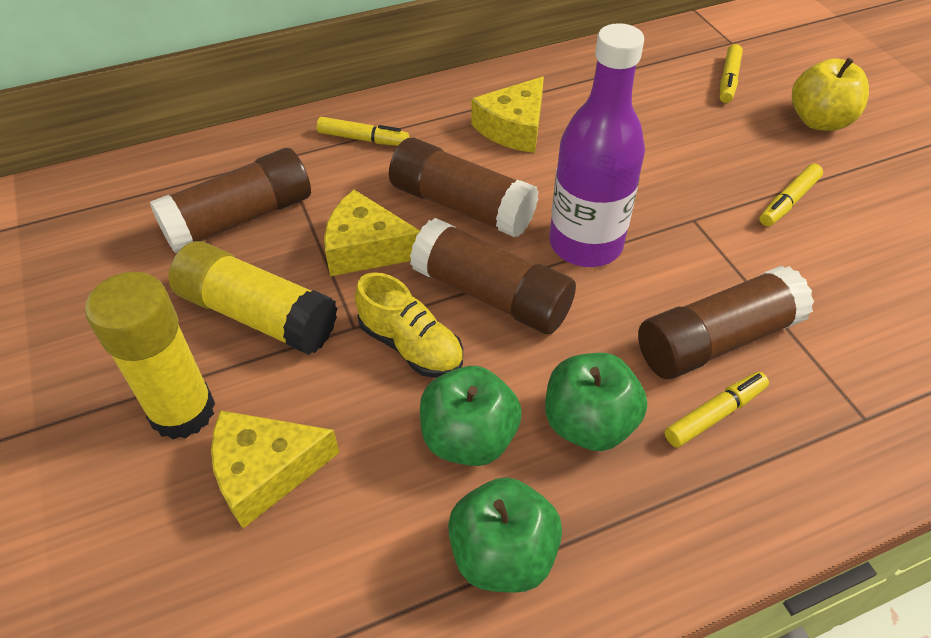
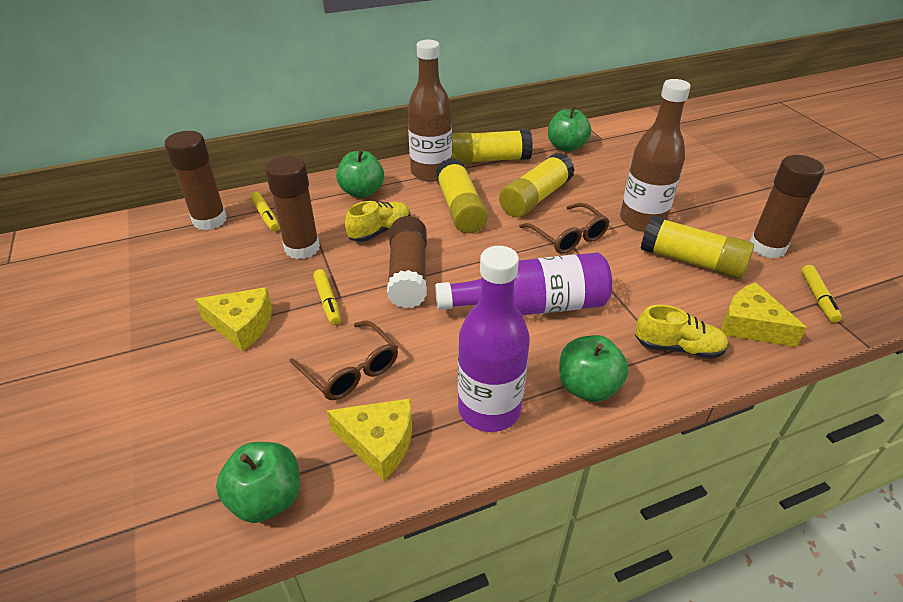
brown bottle: none = 0 -> [408,40,452,182] [620,79,690,232] = 2
brown glasses: none = 0 -> [289,321,398,400] [519,203,609,254] = 2
green apple: [420,366,522,466] [448,477,562,593] [545,353,647,451] = 3 -> [216,442,300,523] [336,150,384,198] [548,106,591,152] [559,335,629,402] = 4
purple bottle: [549,23,645,267] = 1 -> [435,253,612,315] [458,246,530,432] = 2
yellow apple: [792,58,869,131] = 1 -> none = 0
yellow glue stick: [85,272,215,439] [168,241,338,355] = 2 -> [435,158,488,233] [452,129,533,164] [499,152,575,217] [641,216,754,279] = 4
yellow marker: [317,117,409,146] [665,372,769,447] [720,44,743,103] [759,164,823,226] = 4 -> [250,192,280,231] [313,269,341,325] [801,265,842,323] = 3
yellow shoe: [355,272,463,378] = 1 -> [345,201,411,242] [635,305,729,359] = 2

